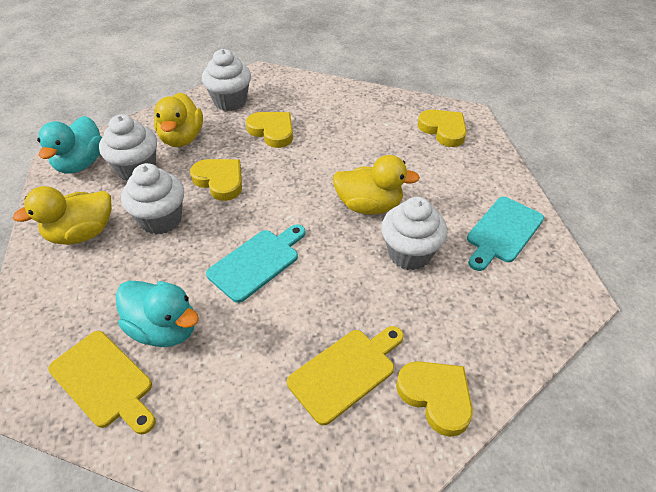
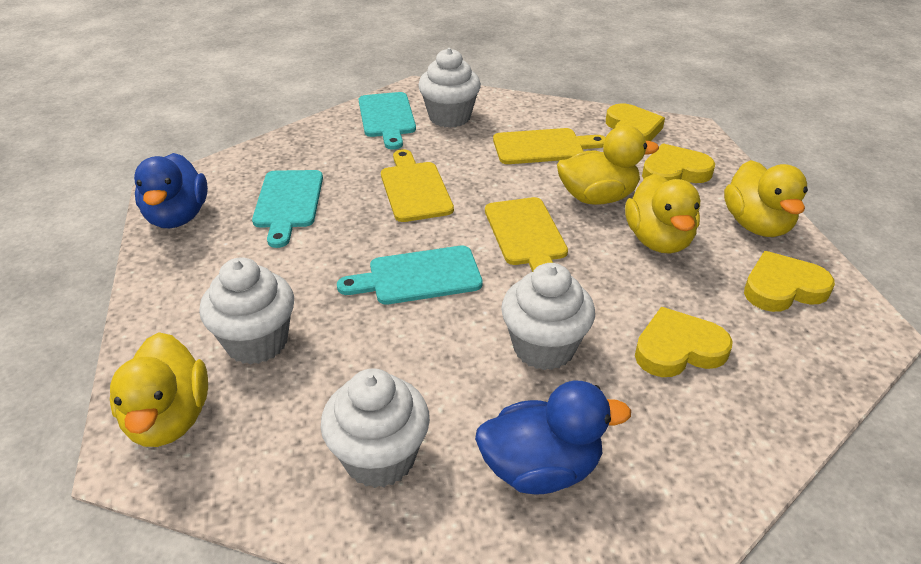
blue duck: none = 0 -> [134,153,208,228] [475,381,631,495] = 2
turquoise cutting board: [206,224,305,303] [467,197,544,271] = 2 -> [252,170,323,248] [337,246,483,305] [359,92,416,150] = 3
turquoise duck: [37,116,102,174] [116,280,199,347] = 2 -> none = 0
yellow cutting board: [48,331,156,434] [287,326,404,425] = 2 -> [381,149,454,222] [485,197,568,272] [493,128,605,164] = 3
yellow duck: [13,186,112,245] [154,93,203,147] [333,155,420,215] = 3 -> [110,332,208,447] [557,125,659,205] [625,174,700,254] [724,160,808,237] = 4

